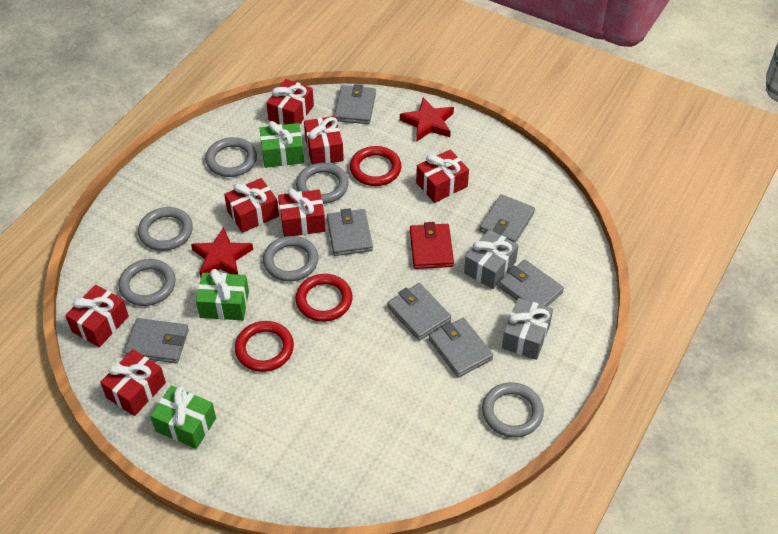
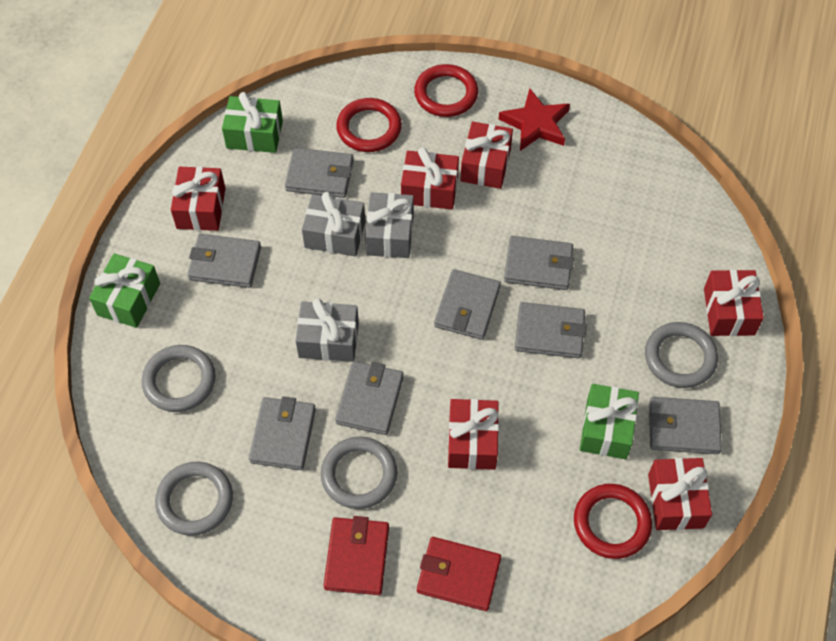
grey gift: [464,229,519,289] [502,298,553,360] = 2 -> [295,298,359,362] [302,192,365,256] [365,192,414,258] = 3
grey ring: [119,259,176,306] [138,207,193,251] [205,137,257,177] [263,236,319,282] [296,163,349,204] [482,382,544,438] = 6 -> [142,345,216,412] [155,462,233,536] [321,436,397,509] [645,322,718,388] = 4
grey wallet: [124,318,189,363] [327,208,373,256] [334,84,376,124] [387,283,451,341] [429,318,493,377] [479,194,535,243] [498,260,564,307] = 7 -> [187,234,261,288] [249,396,316,470] [285,148,354,198] [335,361,404,435] [434,269,501,340] [504,236,574,290] [515,302,586,358] [649,397,722,454] = 8
red gift: [65,285,129,347] [100,349,166,416] [224,178,279,233] [266,79,314,125] [278,188,326,237] [304,116,344,164] [416,150,469,203] = 7 -> [171,166,225,231] [401,147,459,210] [448,399,499,470] [460,122,513,189] [648,458,712,530] [704,269,764,336] = 6
red star: [191,227,253,278] [400,97,454,142] = 2 -> [499,88,570,151] = 1
red wallet: [410,222,454,269] = 1 -> [324,516,389,595] [417,537,501,611] = 2

